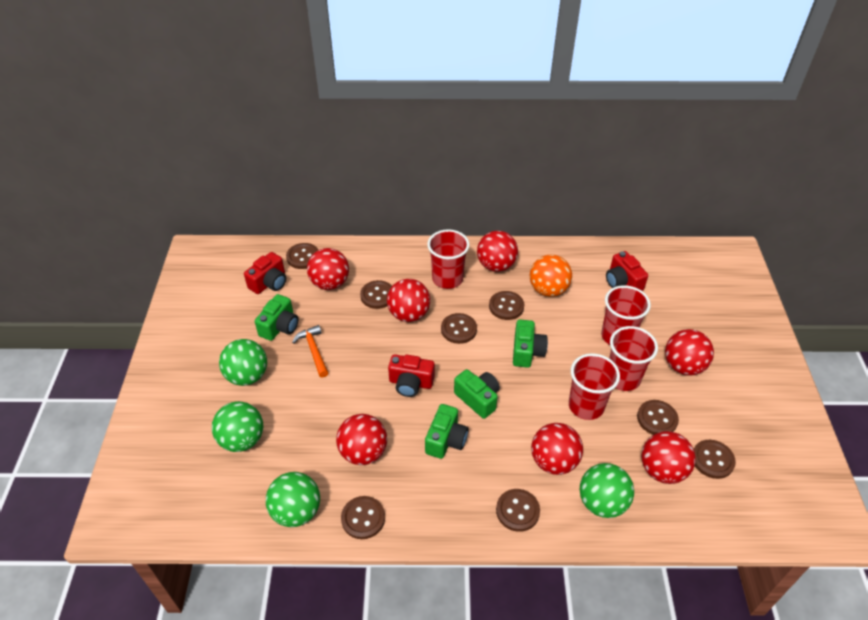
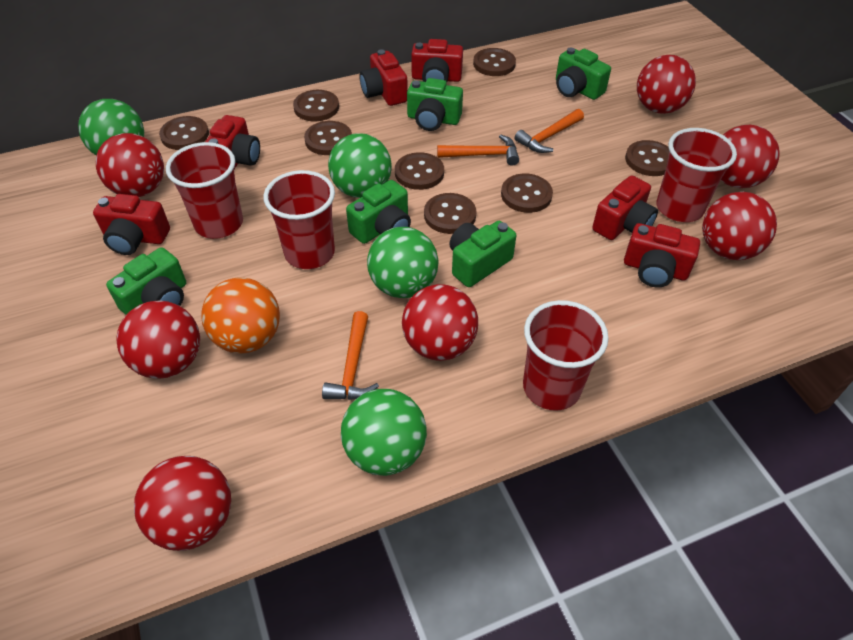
green camera: [255,294,298,341] [425,404,469,459] [454,369,500,419] [513,319,548,368] = 4 -> [106,247,186,315] [346,180,411,244] [407,78,463,131] [449,221,517,287] [556,47,611,100] = 5
orange hammer: [292,325,328,377] = 1 -> [322,311,379,400] [437,134,519,166] [514,109,584,153] = 3
red camera: [244,252,286,294] [388,354,435,397] [606,251,648,291] = 3 -> [93,194,170,255] [205,115,260,169] [359,49,408,106] [411,39,463,83] [592,176,658,240] [624,223,700,287] = 6

